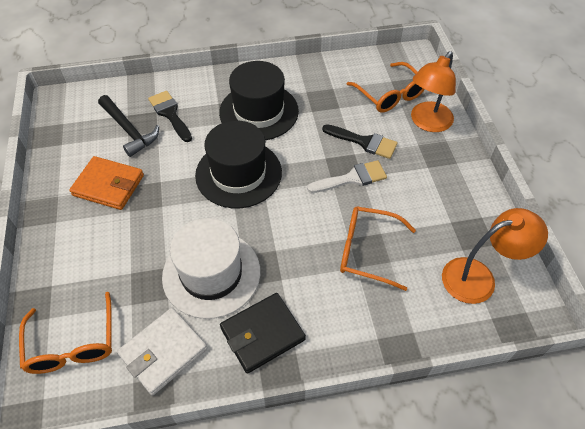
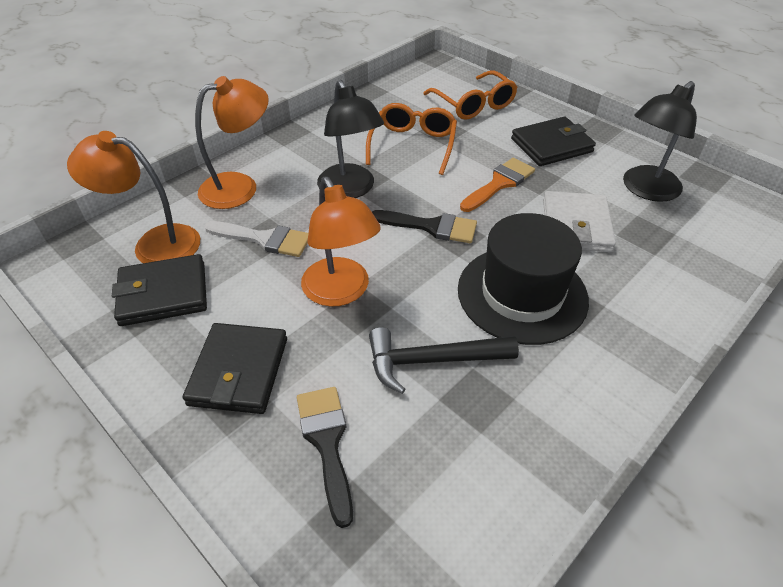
black hat: [195,121,282,208] [219,61,299,140] = 2 -> [458,213,589,345] = 1
black lamp: none = 0 -> [317,80,384,198] [623,81,697,202] = 2
black wallet: [220,293,306,374] = 1 -> [112,254,207,326] [183,323,287,414] [511,117,596,166] = 3
orange brush: none = 0 -> [460,158,535,212] = 1
orange glasses: [19,292,112,374] [340,207,416,291] [347,62,425,113] = 3 -> [366,103,457,175] [423,71,518,120] = 2
orange lamp: [411,51,456,132] [442,208,548,304] = 2 -> [67,131,200,263] [195,76,269,209] [301,177,381,307] = 3
orange wallet: [69,156,144,210] = 1 -> none = 0
white hat: [162,218,260,319] = 1 -> none = 0

